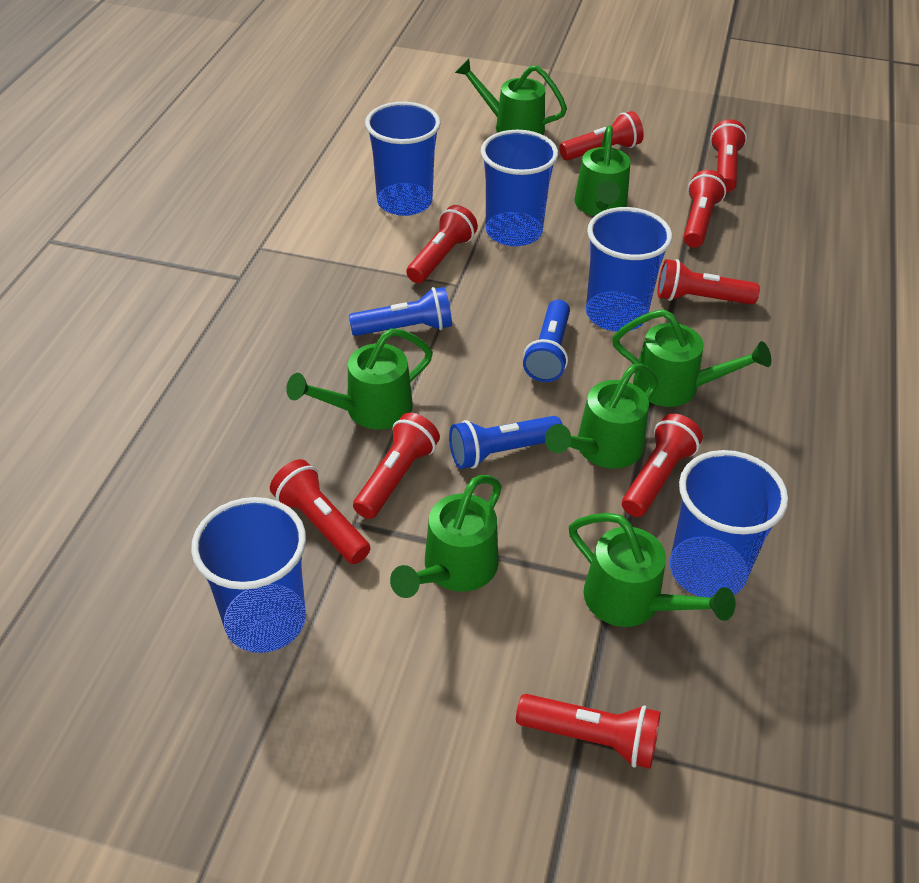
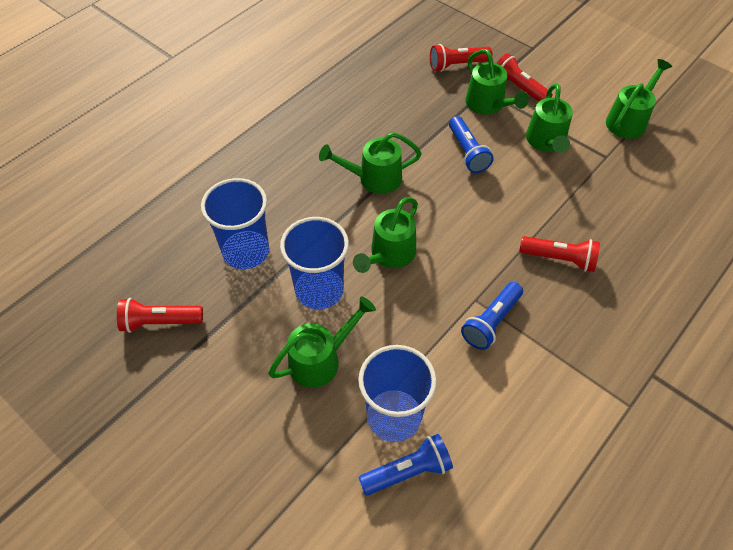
blue cup: [191,497,306,653] [365,102,441,216] [481,130,558,246] [586,207,672,332] [670,450,788,598] = 5 -> [201,178,269,269] [280,217,349,309] [358,345,437,442] = 3
green watering can: [286,328,433,430] [390,475,502,598] [455,59,567,135] [545,363,658,469] [569,513,735,627] [574,126,631,216] [612,309,771,407] = 7 -> [268,296,376,388] [319,132,422,194] [353,197,418,273] [466,49,529,115] [526,83,573,153] [606,59,672,139] = 6
red flashlight: [270,459,371,564] [353,412,440,519] [406,205,478,283] [516,694,660,769] [559,111,644,161] [622,414,703,517] [658,259,760,305] [683,170,726,248] [710,119,747,192] = 9 -> [117,298,203,333] [430,44,493,72] [496,53,553,102] [519,236,600,272] = 4

